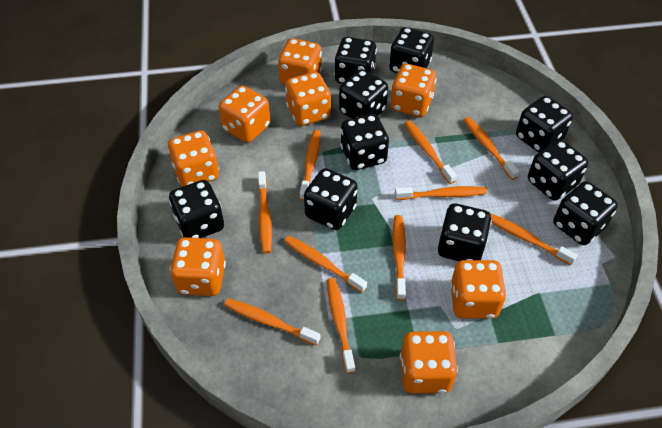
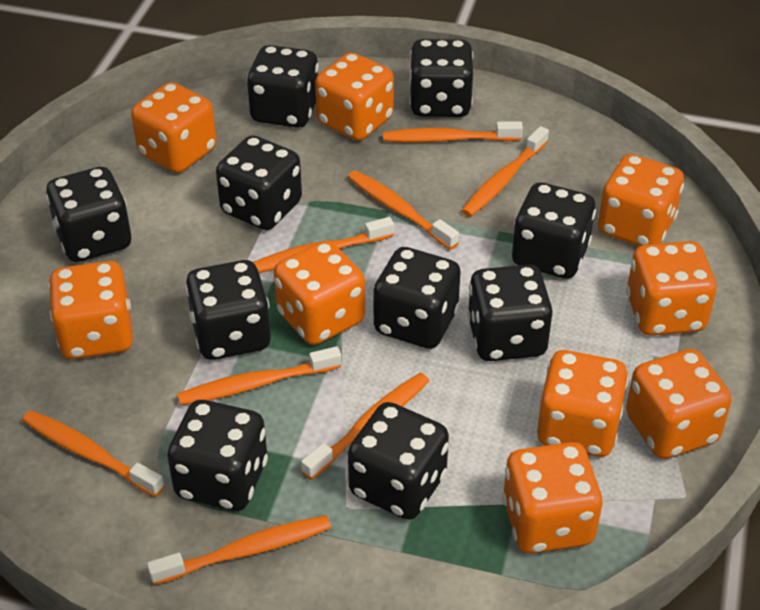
orange dice: [167,130,219,187] [170,237,226,296] [219,86,270,143] [278,38,322,85] [285,72,331,126] [390,64,437,117] [400,331,458,393] [450,260,507,319] = 8 -> [48,261,133,359] [131,82,217,173] [274,241,365,345] [315,52,394,141] [502,442,603,554] [536,350,628,457] [598,154,684,246] [626,241,717,336] [626,349,732,459] = 9
orange toothbrush: [224,298,321,346] [258,171,272,254] [284,236,367,293] [300,130,321,201] [327,278,355,373] [393,215,406,300] [395,186,487,200] [405,121,457,184] [464,117,520,180] [490,213,577,265] = 10 -> [22,410,164,497] [147,516,331,585] [177,346,341,405] [253,217,394,273] [301,373,429,480] [348,170,459,250] [383,121,523,143] [462,126,549,217] = 8

